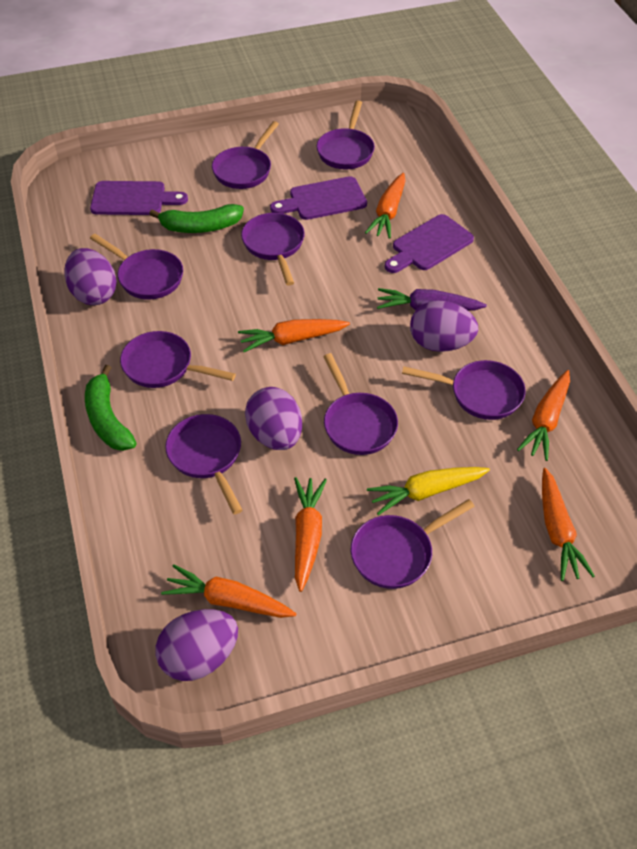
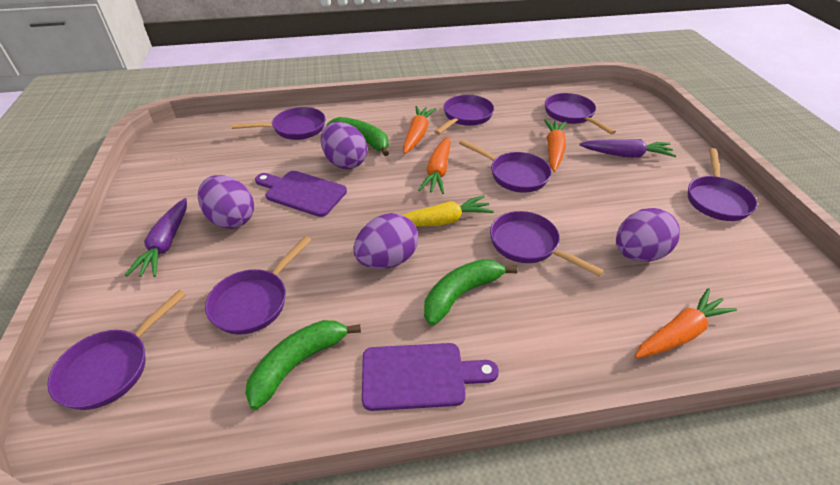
green banana: [85,365,137,451] [149,204,244,233] = 2 -> [245,320,361,410] [327,117,389,156] [424,259,518,325] = 3
orange carrot: [161,564,297,618] [238,319,350,352] [294,477,327,592] [365,173,406,239] [517,370,570,461] [542,468,595,581] = 6 -> [403,106,436,154] [418,137,451,194] [544,119,566,172] [634,288,737,358] = 4
purple carrot: [377,288,487,311] = 1 -> [125,198,187,277] [579,139,676,158] = 2
purple cutting board: [90,181,188,215] [270,176,367,220] [385,214,474,273] = 3 -> [255,171,347,217] [362,343,499,411] = 2
purple pan: [90,234,183,300] [120,331,236,388] [165,414,243,515] [212,121,279,189] [241,213,305,286] [317,100,375,169] [323,353,398,455] [351,499,475,589] [402,360,526,420] = 9 -> [47,289,186,410] [205,236,311,335] [232,107,325,140] [434,95,494,135] [459,139,551,193] [490,211,604,277] [545,93,616,134] [688,148,757,221] = 8

